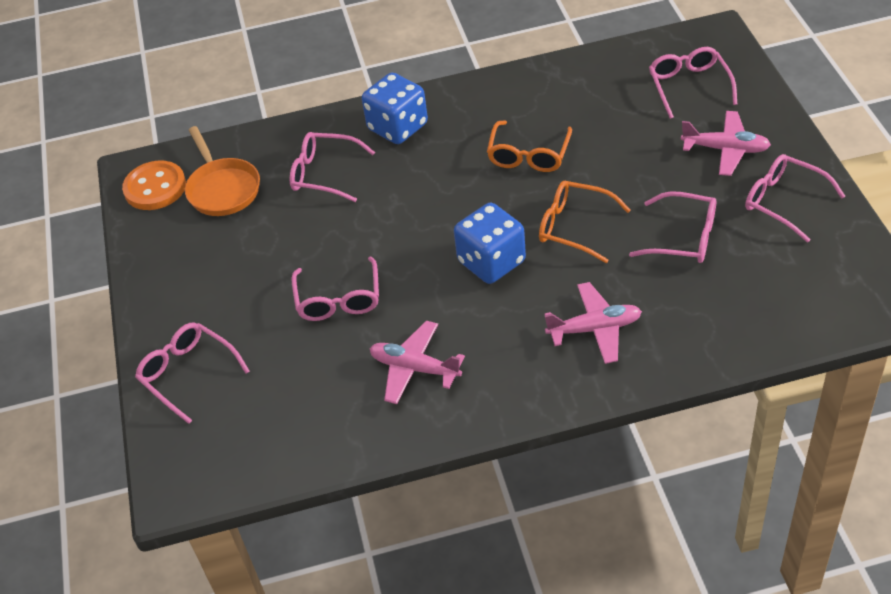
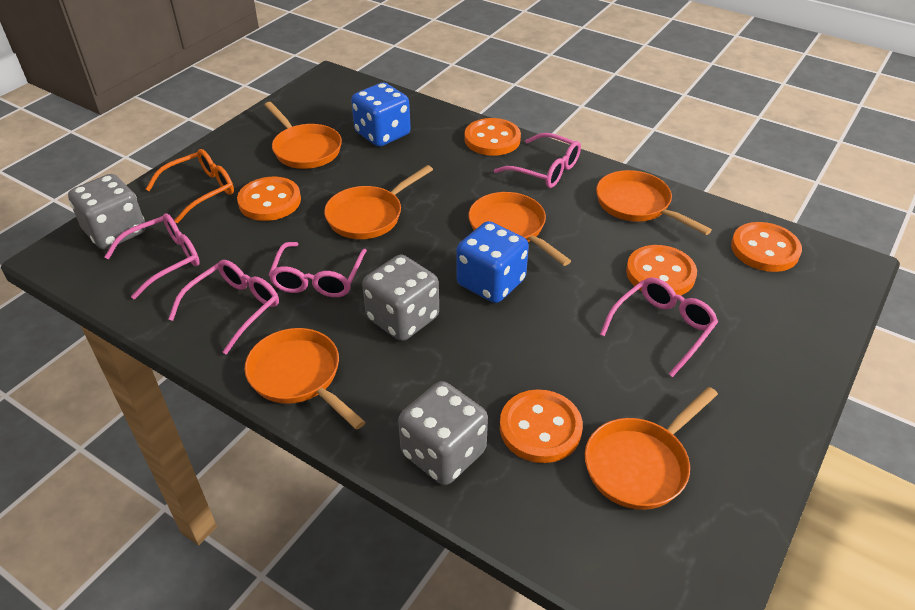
grey dice: none = 0 -> [68,174,146,250] [362,254,439,341] [398,381,488,485] = 3
orange button: [122,161,186,210] = 1 -> [237,177,301,221] [464,118,521,156] [500,389,583,463] [626,245,697,295] [731,222,802,272] = 5
orange glasses: [487,120,572,172] [539,181,631,263] = 2 -> [146,149,234,223] = 1
orange pan: [185,126,260,216] = 1 -> [245,328,365,430] [264,102,342,169] [324,165,433,239] [469,192,571,266] [585,387,718,510] [596,170,712,235] = 6
pink glasses: [135,322,250,424] [290,132,375,202] [291,257,379,321] [629,191,716,263] [649,47,737,119] [745,154,845,242] = 6 -> [105,213,200,299] [168,260,279,354] [269,242,367,297] [494,133,581,188] [600,277,718,377] = 5
pink plane: [370,321,465,404] [545,282,642,364] [681,111,771,176] = 3 -> none = 0

